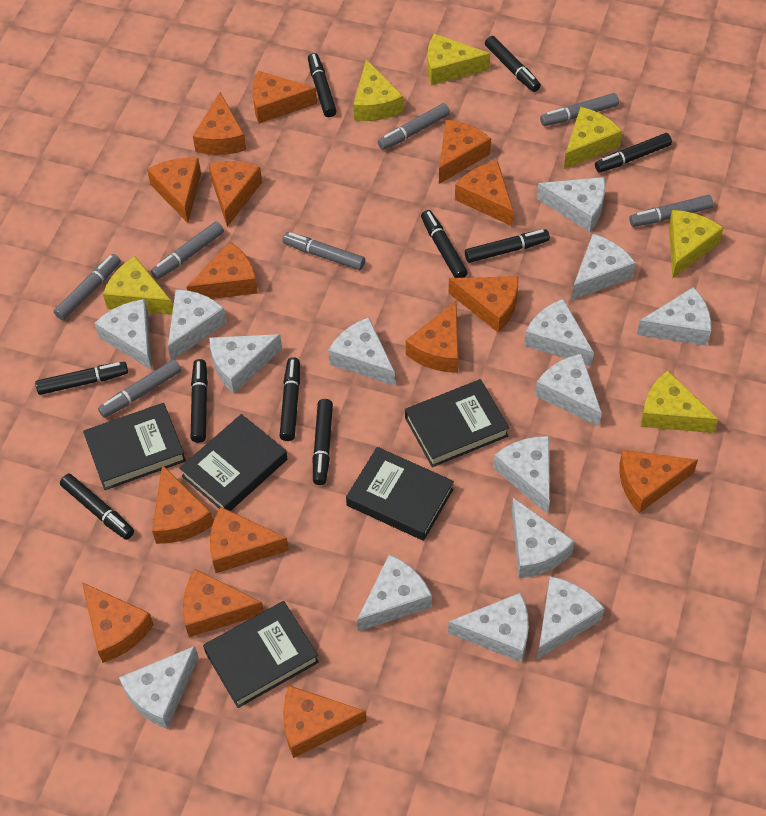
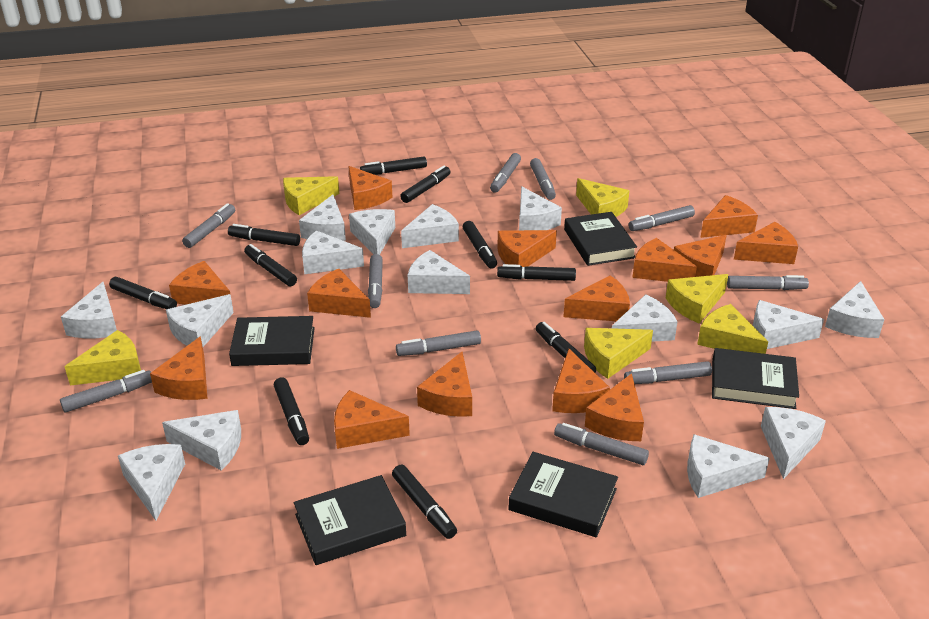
grey marker: [54,254,121,320] [98,359,181,418] [151,222,224,279] [283,232,365,270] [378,103,450,150] [540,93,619,126] [629,195,713,227] = 7 -> [60,370,152,413] [182,203,235,248] [368,254,383,308] [396,330,481,356] [490,153,521,193] [530,158,556,200] [554,423,649,465] [624,361,712,384] [628,205,695,231] [727,275,809,290] = 10
orange cheese: [82,582,154,663] [147,158,201,223] [152,465,213,544] [183,569,264,637] [187,242,258,299] [193,92,247,155] [208,161,262,227] [210,507,289,573] [252,71,317,124] [283,685,367,758] [406,301,459,373] [439,120,491,184] [449,276,519,333] [455,161,513,226] [620,450,698,513] = 15 -> [150,336,208,400] [169,261,230,305] [307,269,371,318] [334,390,410,449] [348,166,392,210] [417,352,472,417] [497,230,557,267] [552,349,610,413] [563,275,630,321] [585,373,644,441] [632,238,697,282] [674,235,727,277] [700,195,758,238] [734,222,798,264] = 14

